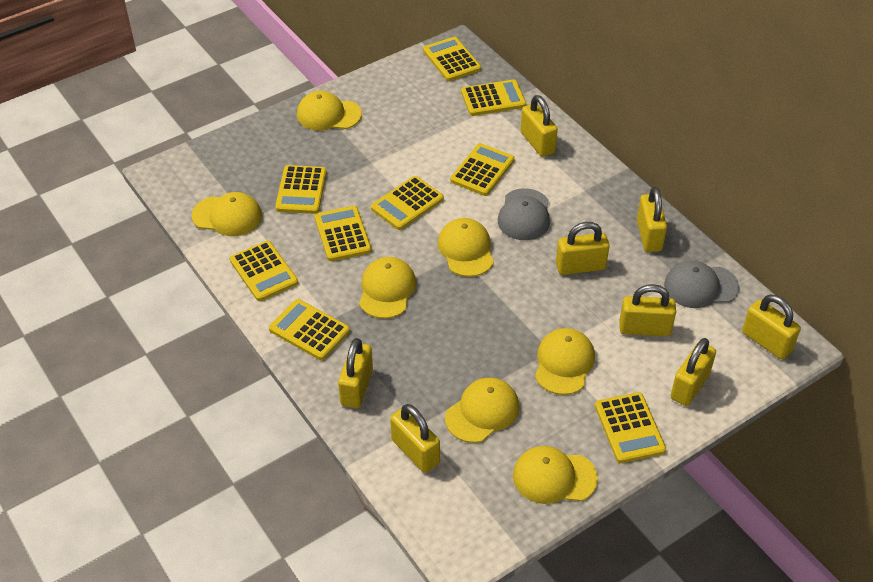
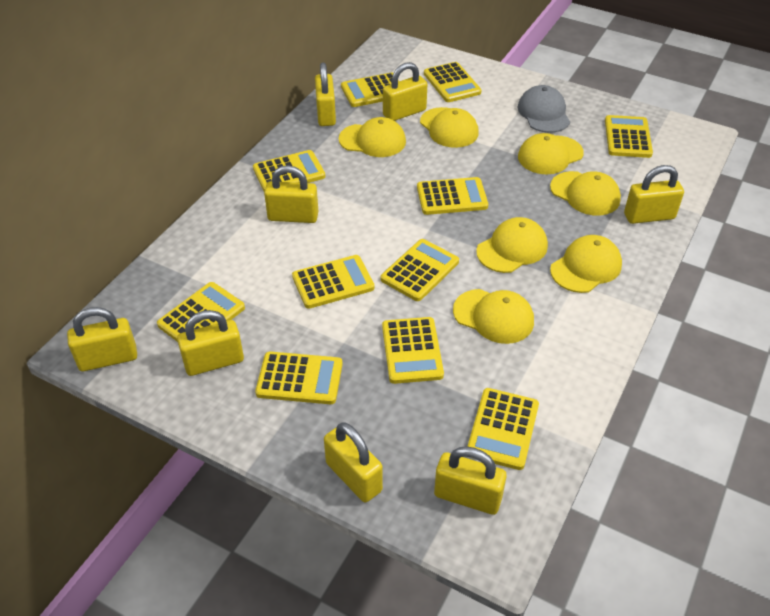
grey cap: [498,188,550,240] [664,260,739,308] = 2 -> [517,85,570,133] = 1
yellow calculator: [230,241,298,301] [269,299,350,360] [275,165,327,214] [315,206,371,261] [371,176,444,230] [423,37,481,81] [450,143,515,196] [461,79,526,116] [595,392,666,463] = 9 -> [157,282,245,342] [253,150,325,192] [255,351,343,404] [292,255,374,309] [341,72,399,107] [381,239,459,301] [382,317,444,384] [417,177,488,215] [424,62,481,102] [467,388,539,470] [605,115,653,158] = 11

